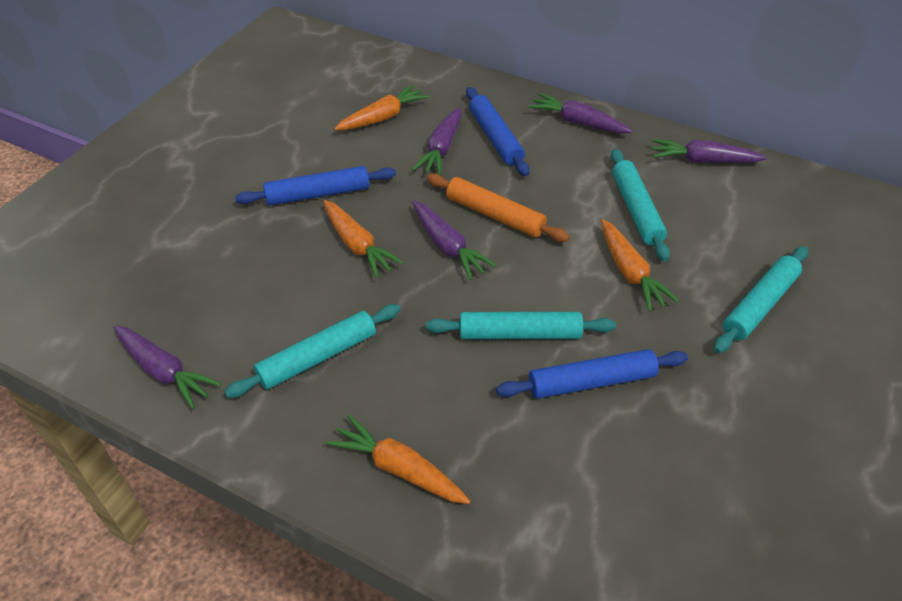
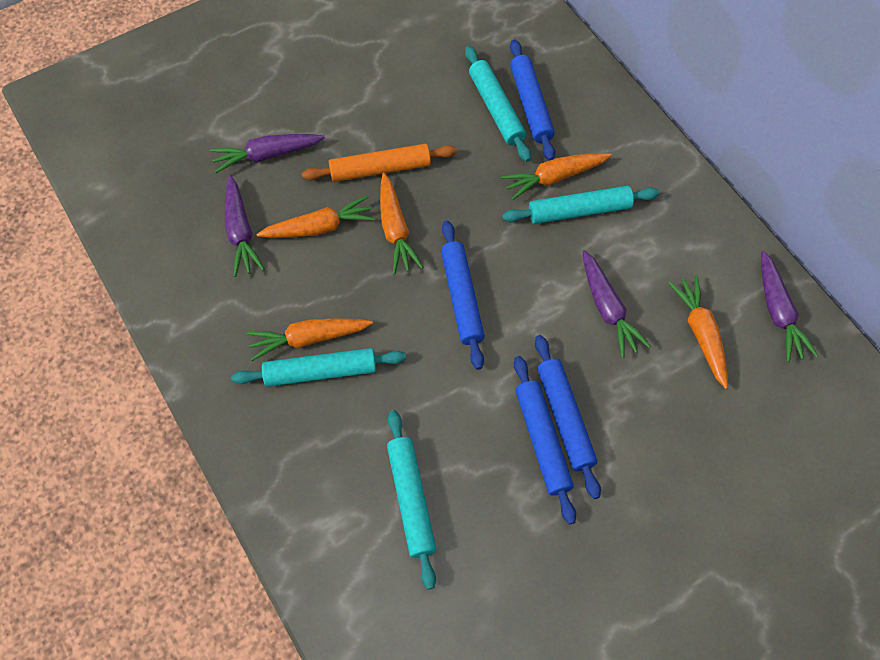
blue rolling pin: [235,166,396,206] [466,87,530,176] [496,349,688,399] = 3 -> [441,221,485,370] [510,39,556,161] [514,356,576,525] [535,335,601,499] = 4
orange carrot: [323,200,404,278] [326,415,471,504] [334,84,430,130] [601,219,679,311] = 4 -> [247,318,373,361] [256,195,375,238] [380,173,423,275] [501,153,612,200] [668,275,728,389] = 5
purple carrot: [113,325,221,409] [412,107,462,175] [412,200,497,280] [528,93,632,133] [651,139,767,163] = 5 -> [210,134,325,173] [225,175,265,277] [582,250,651,358] [761,251,818,362] = 4

